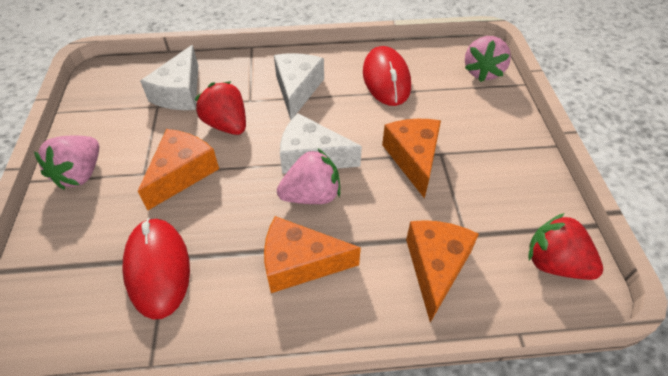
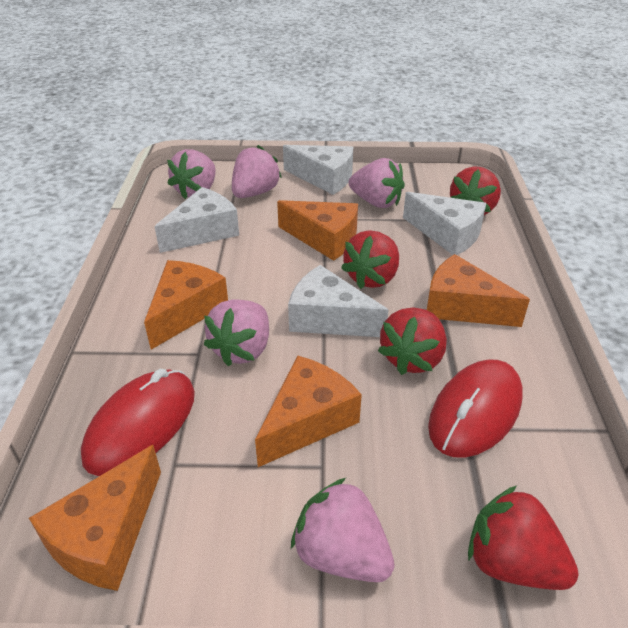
orange cheese: [138,129,219,210] [264,216,361,293] [382,119,441,199] [406,220,479,323] = 4 -> [29,445,161,591] [144,260,228,350] [255,355,362,467] [277,200,358,261] [427,254,530,327] = 5
pink strawberry: [34,135,99,189] [277,149,340,204] [465,36,511,82] = 3 -> [167,149,216,199] [204,299,269,366] [232,145,282,198] [291,478,395,582] [349,158,405,208] = 5
red strawberry: [195,81,246,135] [529,213,603,280] = 2 -> [341,231,399,289] [378,308,447,375] [450,166,501,215] [468,486,579,590] = 4
white cheese: [140,45,198,110] [274,53,324,120] [280,113,362,174] = 3 -> [154,187,239,253] [283,145,353,195] [288,265,388,337] [403,192,486,255] = 4

